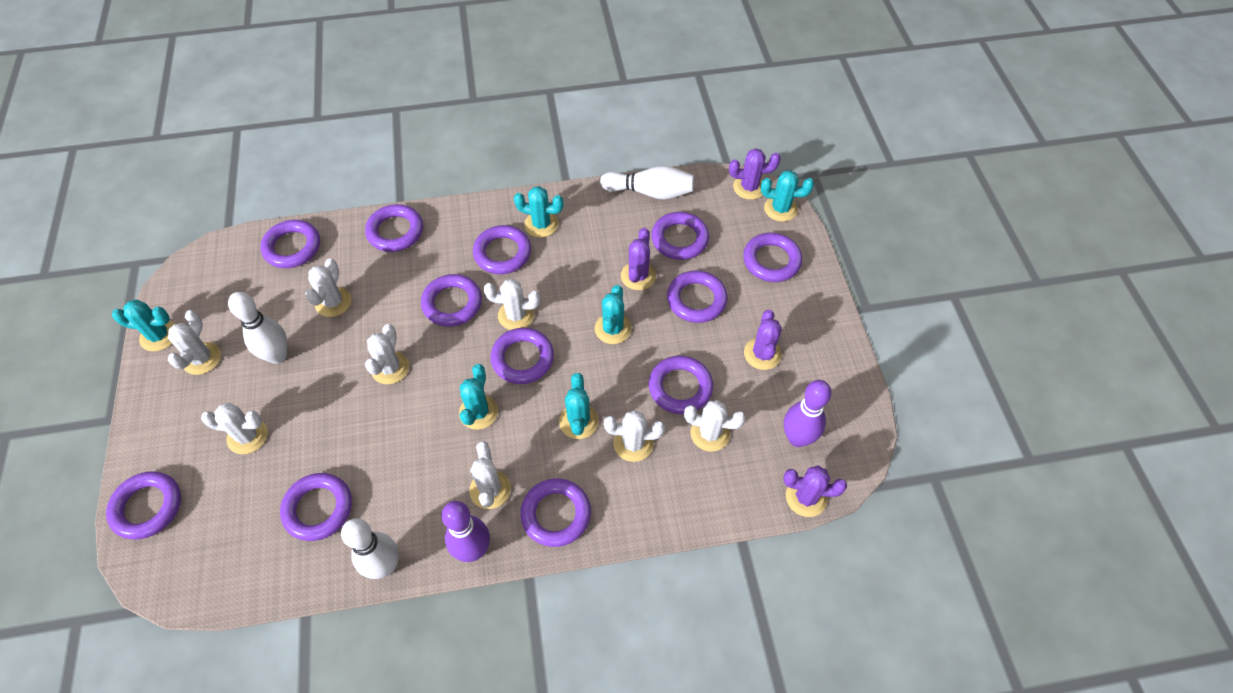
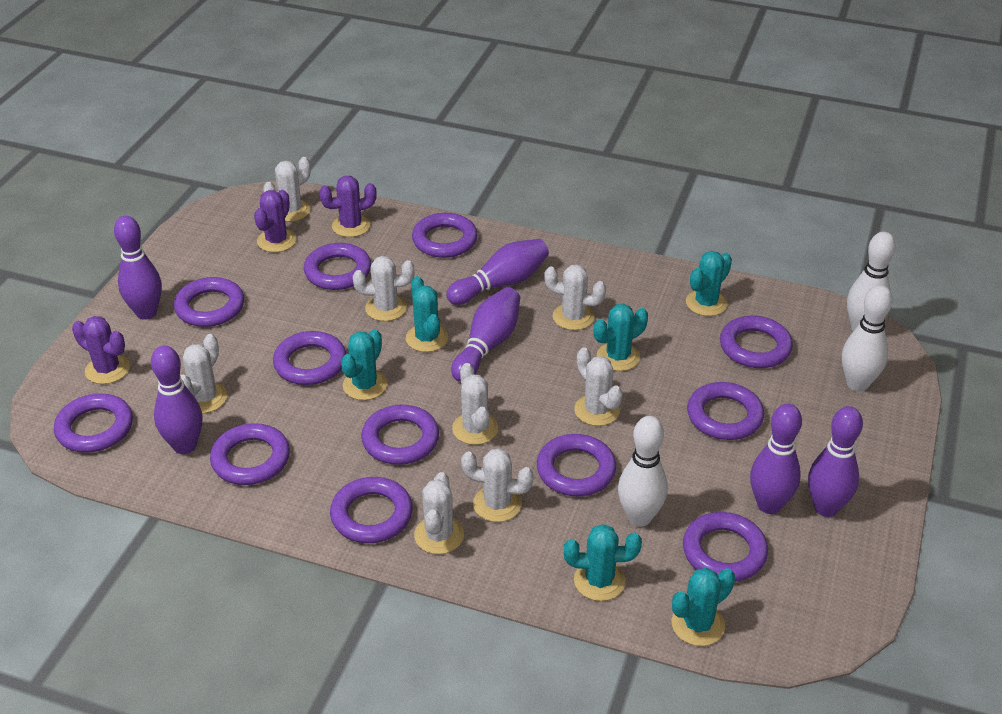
purple bowling pin: [441,501,490,562] [784,380,832,447] = 2 -> [114,216,162,320] [151,345,202,454] [446,239,549,305] [451,287,520,382] [750,404,802,514] [808,406,863,517] = 6
purple cactus: [621,228,656,290] [729,148,781,200] [744,310,782,370] [783,466,847,517] = 4 -> [72,316,130,384] [254,190,296,252] [319,176,377,237] = 3

